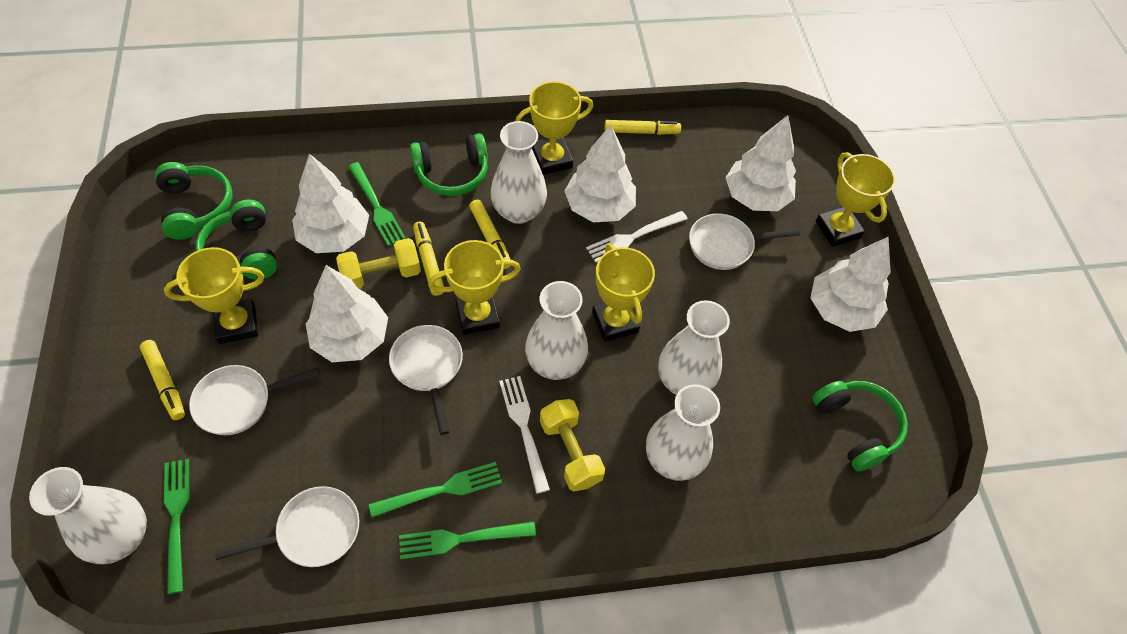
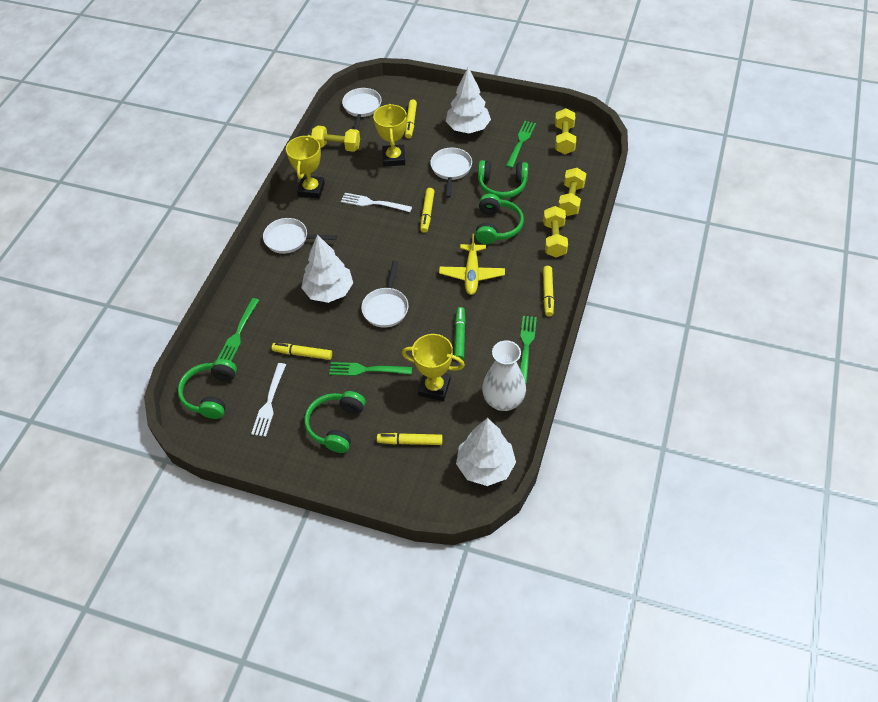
green marker: none = 0 -> [454,307,466,360] = 1
white tree: [292,153,369,253] [306,265,388,362] [565,125,636,223] [725,115,796,211] [810,236,891,332] = 5 -> [301,234,353,303] [446,67,491,133] [456,418,516,486] = 3
white vase: [29,467,147,564] [490,121,547,224] [525,281,588,380] [646,384,720,481] [658,300,730,395] = 5 -> [482,340,526,411] = 1
yellow dumbbell: [336,238,421,289] [540,399,605,492] = 2 -> [311,126,360,152] [543,206,568,257] [555,108,576,154] [558,168,586,216] = 4
yellow marker: [140,340,185,420] [413,222,444,296] [469,200,511,269] [605,120,681,135] = 4 -> [272,343,332,360] [377,433,443,445] [405,99,417,138] [420,188,435,233] [543,266,554,316] = 5
yellow plane: none = 0 -> [439,234,505,295] = 1
yellow trophy: [164,247,264,344] [428,240,521,335] [516,81,593,175] [592,244,655,342] [816,152,895,247] = 5 -> [286,135,325,198] [373,104,407,167] [402,334,465,401] = 3

